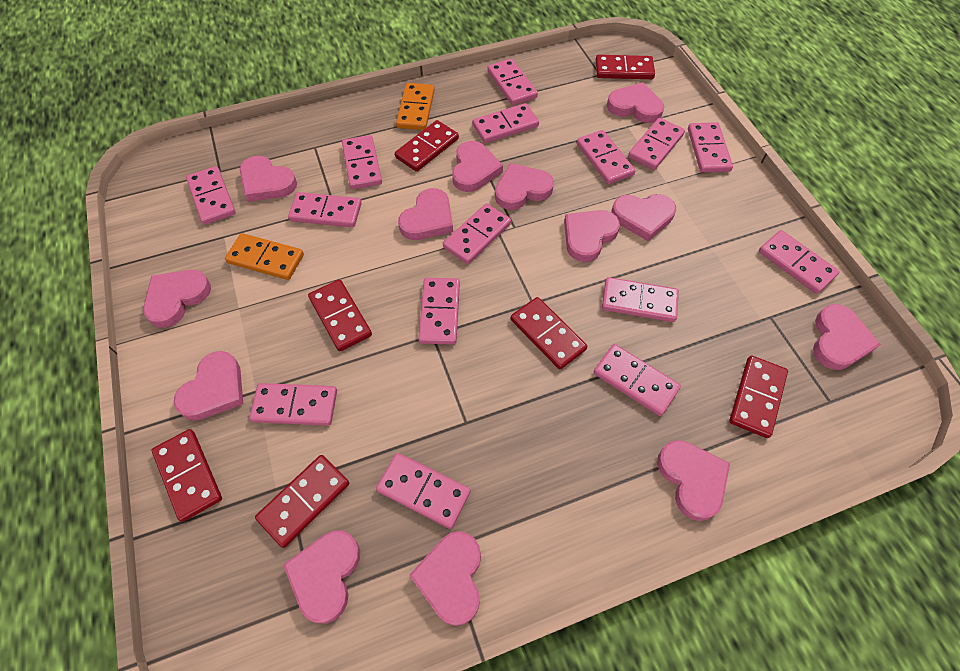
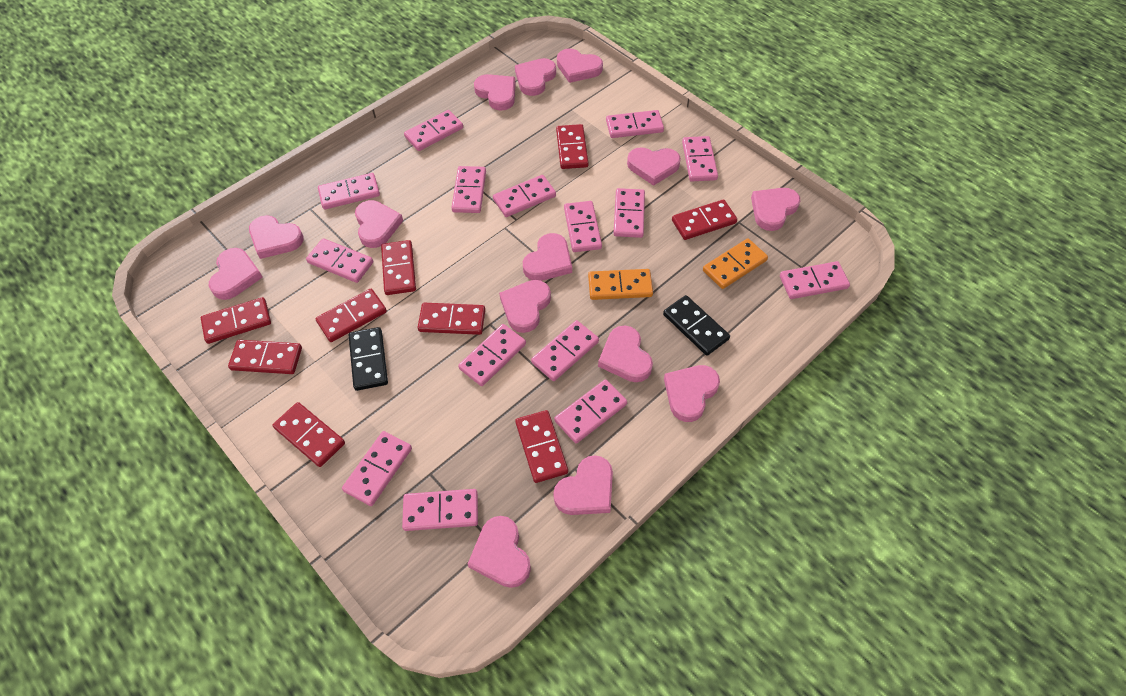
black domino: none = 0 -> [349,327,388,391] [663,295,730,356] = 2
pink heart: [143,270,211,328] [174,351,243,421] [240,156,297,202] [283,531,360,623] [398,188,453,240] [409,531,481,626] [452,141,503,192] [495,163,554,210] [564,210,620,262] [607,83,664,123] [611,194,676,241] [657,440,730,521] [813,304,881,370] = 13 -> [209,248,263,300] [249,215,304,259] [355,200,403,248] [468,516,531,588] [474,74,516,111] [499,280,551,333] [515,58,556,96] [523,233,572,281] [553,455,613,515] [557,48,603,83] [598,325,653,382] [627,147,681,186] [664,365,720,422] [751,188,800,231] = 14
red domino: [152,429,222,522] [255,455,349,548] [308,279,372,351] [395,120,459,172] [511,297,587,370] [596,55,655,79] [729,355,788,438] = 7 -> [201,297,271,344] [228,340,302,374] [273,402,345,467] [315,289,387,342] [381,240,416,295] [418,303,485,335] [515,410,568,483] [556,124,589,169] [672,199,737,240] = 9

